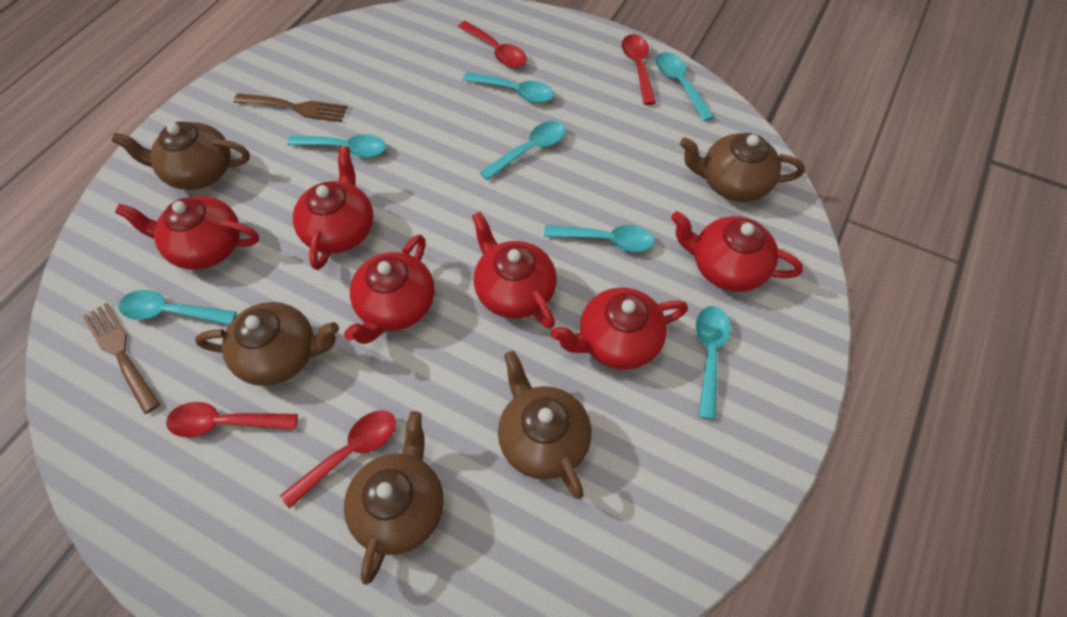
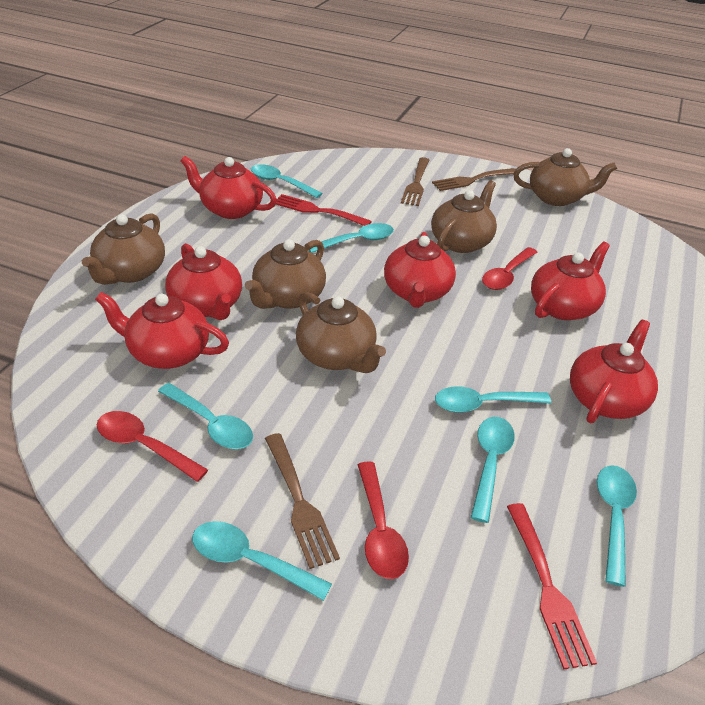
brown fork: [83,303,160,414] [233,93,348,122] = 2 -> [265,433,340,569] [401,157,429,206] [432,168,516,191] = 3
red fork: none = 0 -> [275,194,372,226] [507,503,597,670] = 2
red spoon: [166,402,298,438] [280,410,396,509] [458,21,527,68] [622,34,656,105] = 4 -> [97,411,208,482] [358,461,409,579] [482,247,537,290] = 3

